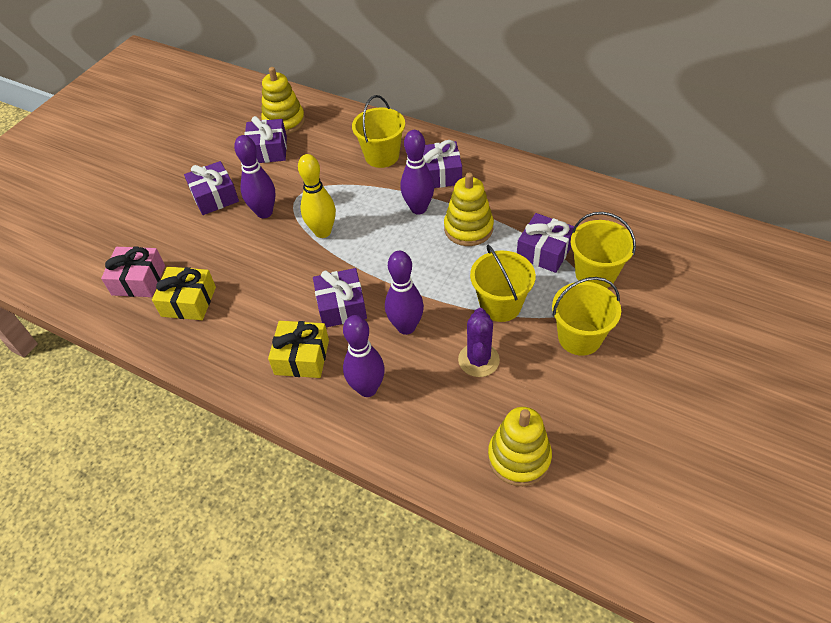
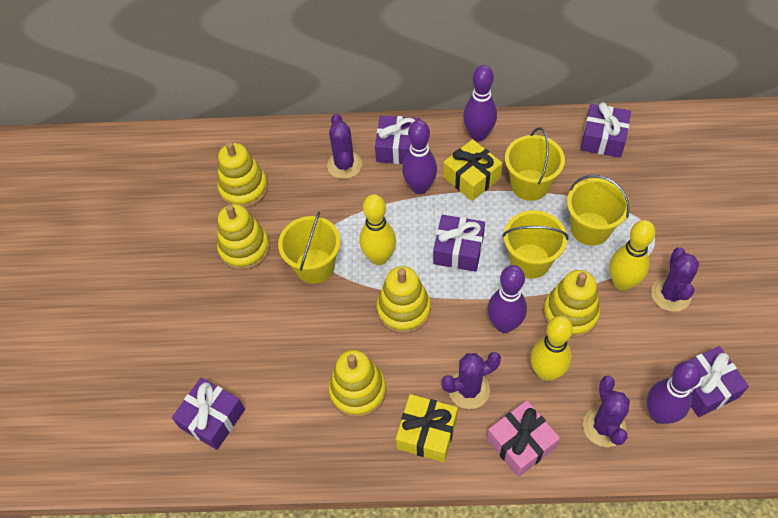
purple cactus: [458,308,500,377] = 1 -> [327,114,362,179] [441,352,501,409] [583,376,630,447] [651,247,699,312] = 4
yellow bowling pin: [298,154,336,238] = 1 -> [359,194,396,265] [530,316,573,381] [609,220,655,291] = 3
yellow stacking toy: [261,67,305,134] [444,173,494,246] [488,407,552,486] = 3 -> [217,142,268,208] [217,204,270,270] [329,350,386,418] [377,266,431,334] [543,270,600,338] = 5

